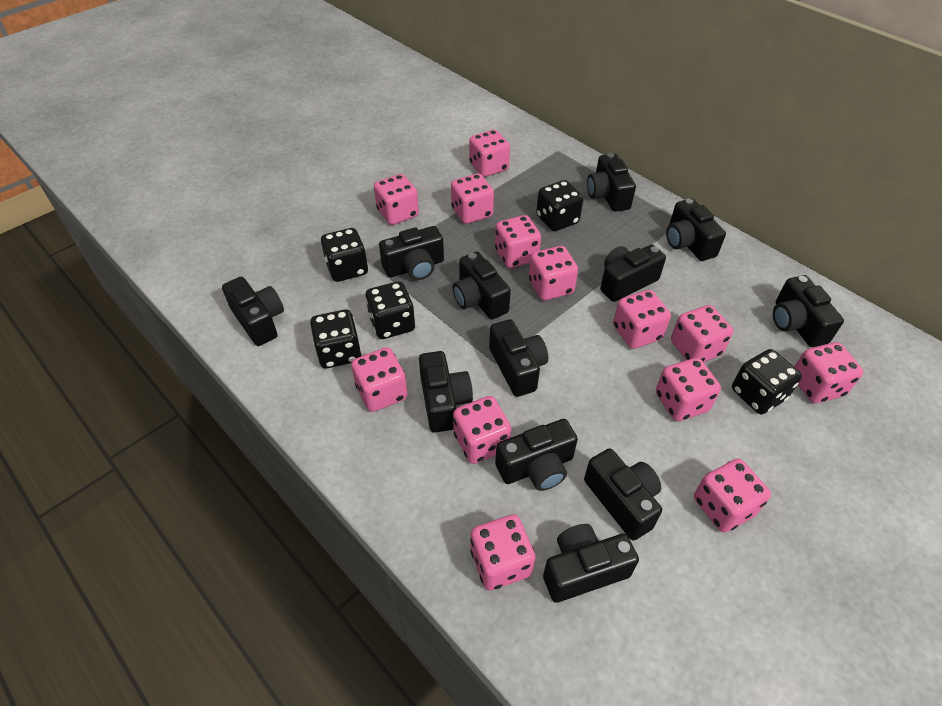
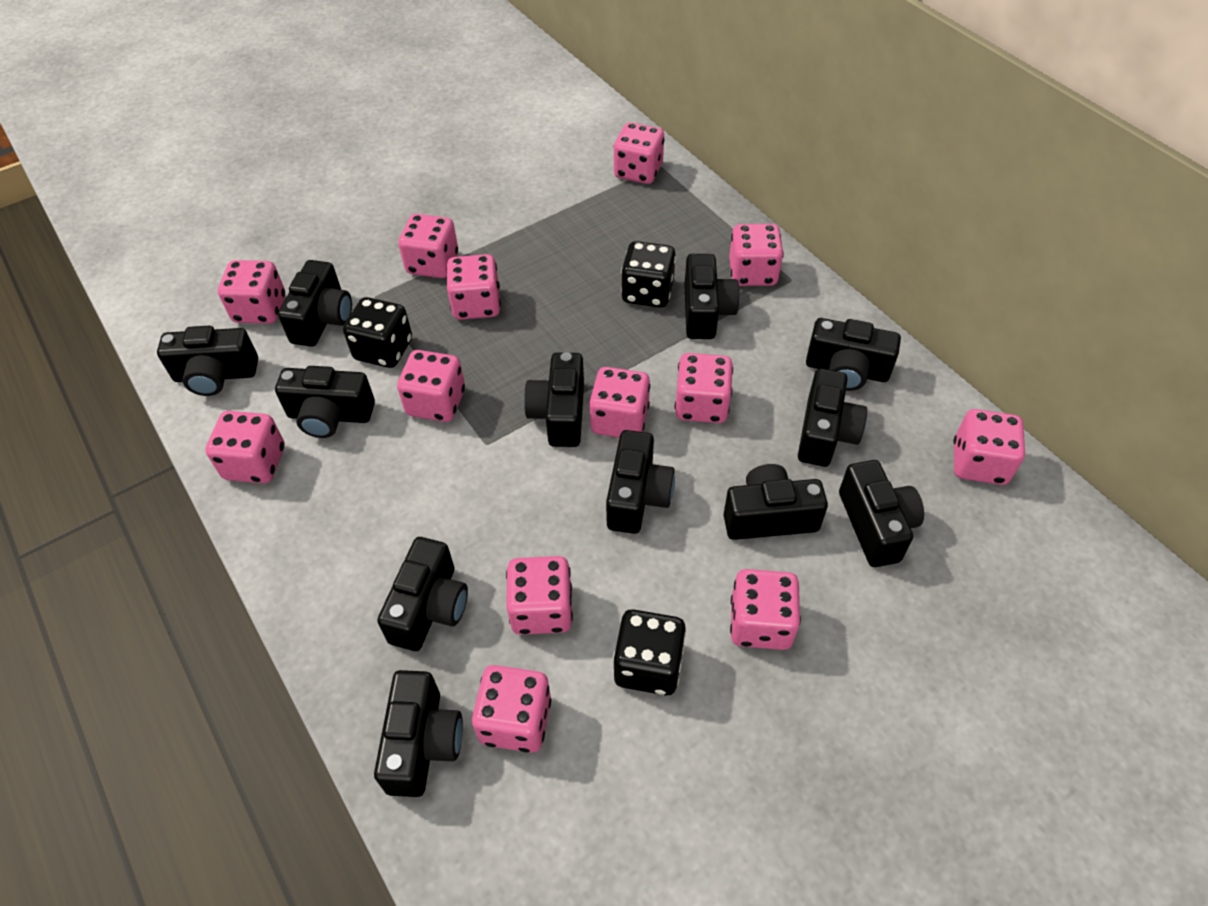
black dice: [310,310,361,368] [321,228,368,282] [366,281,415,339] [536,180,583,231] [732,349,802,414] = 5 -> [343,297,412,368] [613,609,686,695] [621,241,676,308] = 3

